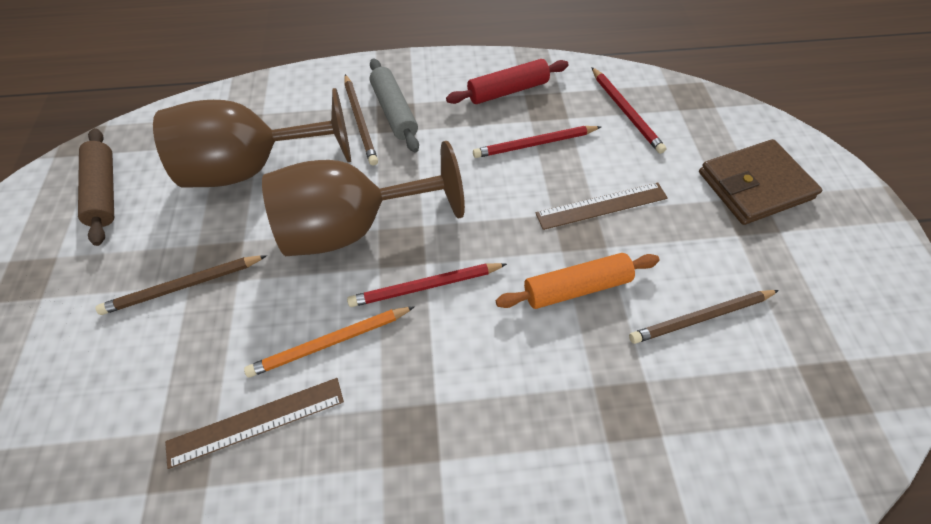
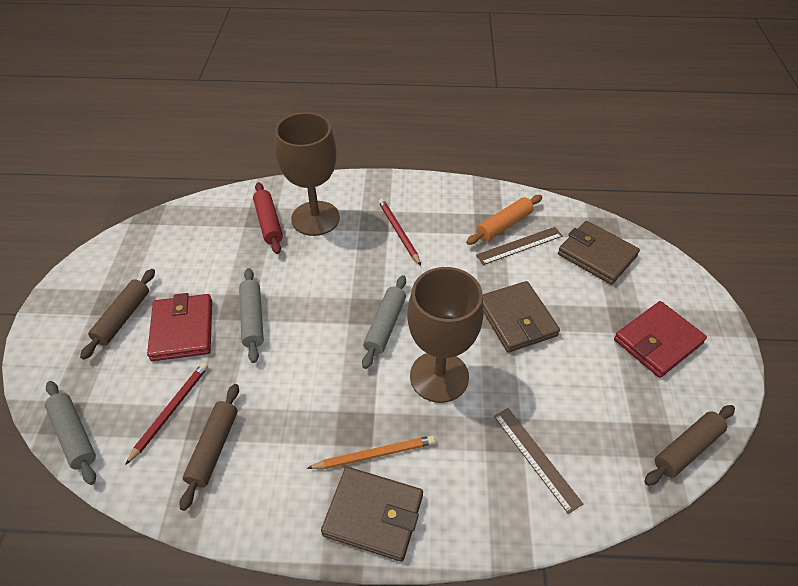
brown pencil: [96,255,267,315] [344,74,378,166] [629,290,779,344] = 3 -> none = 0
brown rolling pin: [78,128,114,246] = 1 -> [80,269,155,360] [180,384,239,511] [644,405,735,486] = 3
brown wallet: [699,139,822,225] = 1 -> [321,467,423,562] [483,281,560,353] [558,221,640,285] = 3
grey rolling pin: [370,58,419,152] = 1 -> [45,381,96,485] [239,268,264,363] [362,275,406,369] = 3
red pencil: [347,263,507,307] [473,126,601,158] [591,67,667,154] = 3 -> [125,362,208,465] [378,199,421,266] = 2
red wallet: none = 0 -> [147,293,212,361] [614,301,707,378] = 2

